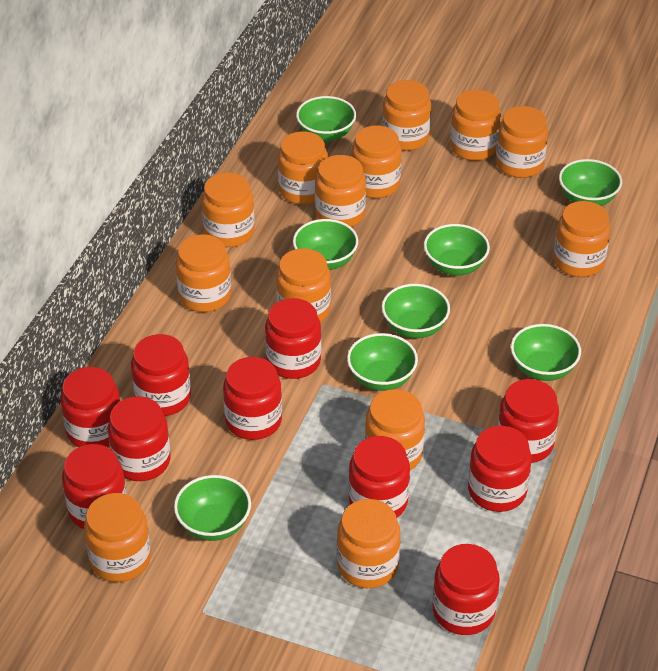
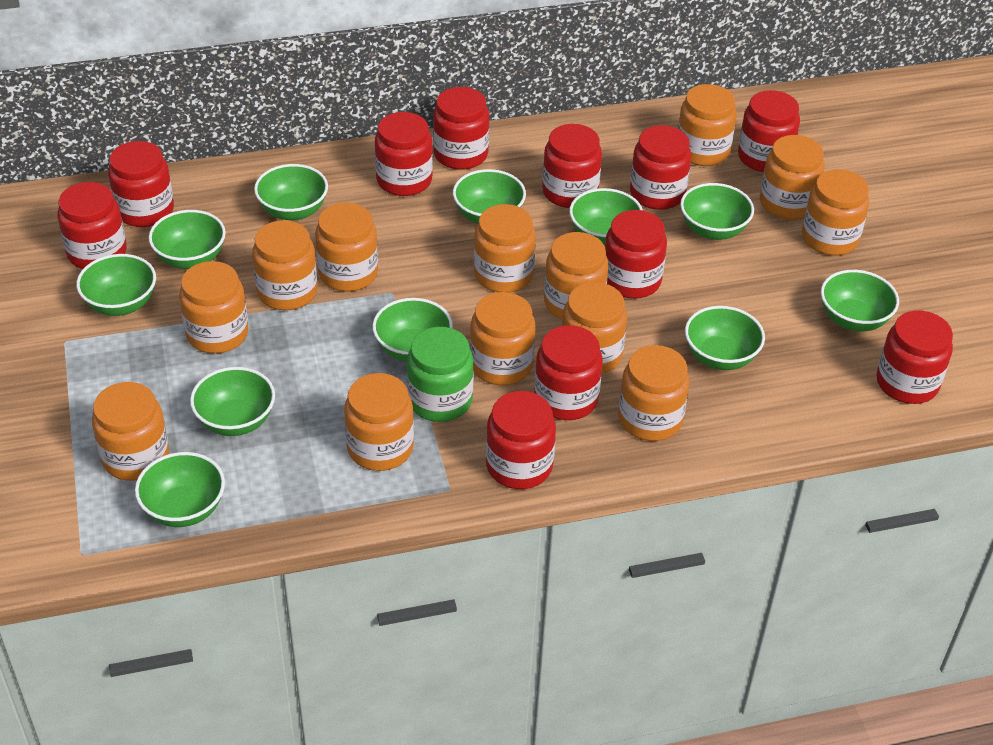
green bowl: [174,475,251,541] [293,219,358,270] [296,96,356,142] [347,333,418,391] [382,284,450,338] [424,224,490,276] [511,324,581,381] [559,159,622,206] = 8 -> [76,254,156,316] [135,452,225,527] [149,210,226,269] [190,367,275,436] [254,164,328,220] [372,298,453,362] [453,169,526,224] [569,188,643,245] [680,183,754,240] [685,306,765,370] [821,270,899,331] = 11
green jar: none = 0 -> [407,327,474,422] = 1
red jar: [61,367,121,447] [62,444,127,529] [108,396,171,481] [131,334,191,416] [223,357,282,440] [265,298,321,379] [348,436,410,517] [433,544,500,635] [468,426,531,512] [498,379,559,463] = 10 -> [58,182,127,269] [108,141,174,227] [375,112,433,196] [433,87,489,170] [486,391,556,489] [534,325,603,420] [542,124,602,208] [605,210,667,299] [630,125,691,210] [738,90,800,172] [876,311,953,404] = 11

